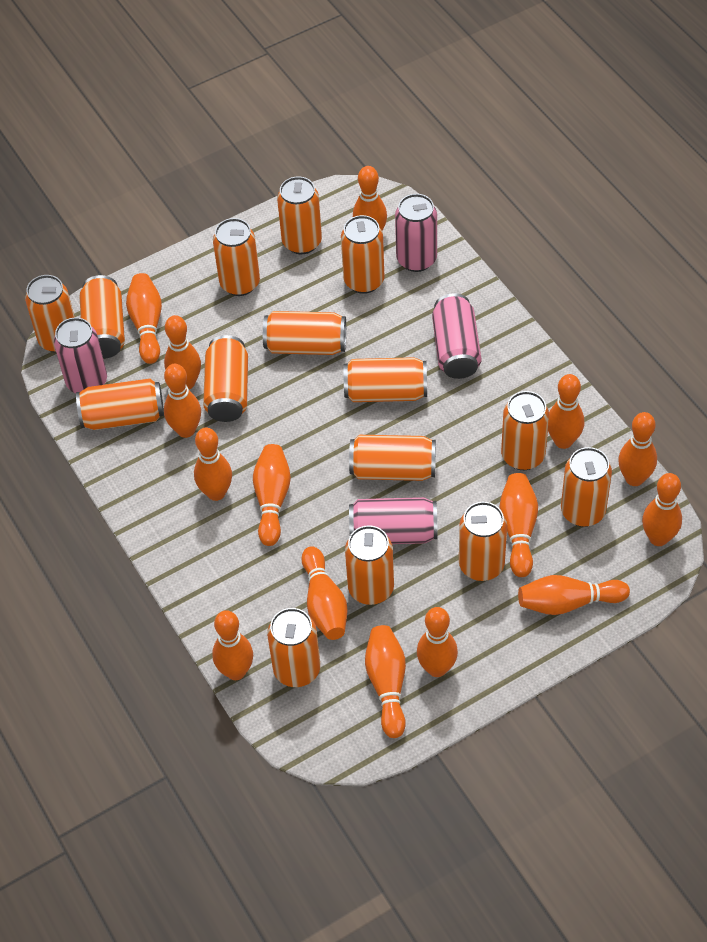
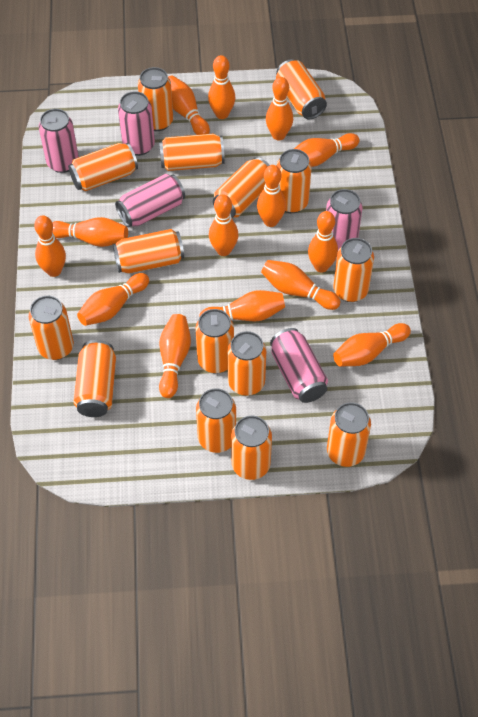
orange bowling pin: [126,273,162,364] [164,315,201,389] [164,364,201,438] [194,428,232,501] [212,610,253,680] [253,444,291,546] [301,546,348,640] [353,166,387,231] [365,625,406,738] [417,607,458,677] [499,473,538,577] [518,575,630,615] [548,374,584,449] [618,412,657,486] [642,473,682,546] = 15 -> [34,215,66,277] [52,217,128,247] [77,273,149,326] [159,314,191,398] [168,75,210,135] [199,290,285,322] [208,55,235,119] [209,194,238,256] [257,165,286,227] [261,260,341,310] [266,77,293,140] [294,133,359,167] [308,211,338,272] [333,323,411,367] = 14
pink can: [54,317,107,393] [349,497,438,544] [395,194,437,272] [432,293,481,379] = 4 -> [39,109,79,173] [115,174,185,228] [118,91,155,156] [270,328,328,403] [326,189,362,250] = 5

